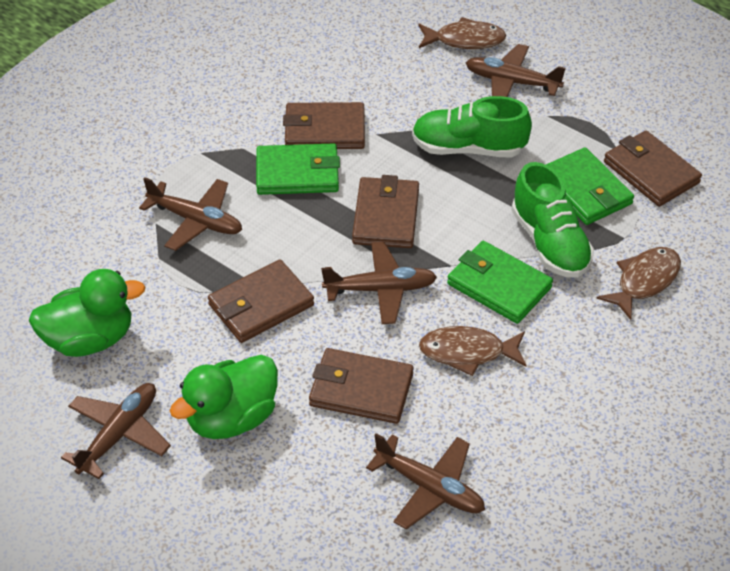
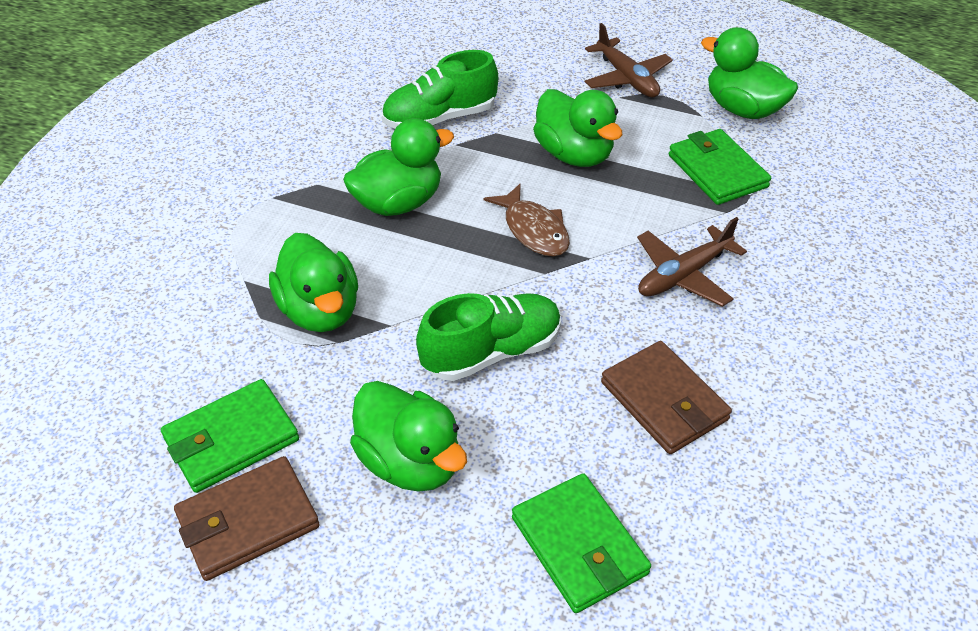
brown fish: [418,17,506,49] [419,326,527,376] [597,247,681,320] = 3 -> [484,184,570,257] = 1
brown plane: [61,383,171,479] [139,177,242,251] [321,242,437,324] [366,433,485,529] [466,44,566,97] = 5 -> [585,23,673,97] [637,217,747,307] = 2
brown wallet: [208,260,314,343] [283,102,365,149] [309,348,414,424] [352,175,419,248] [604,130,702,207] = 5 -> [174,456,319,581] [601,341,732,454] = 2
green duck: [29,269,145,357] [170,355,278,439] = 2 -> [269,233,358,332] [343,118,454,216] [350,381,467,492] [533,89,622,167] [701,27,798,119] = 5

